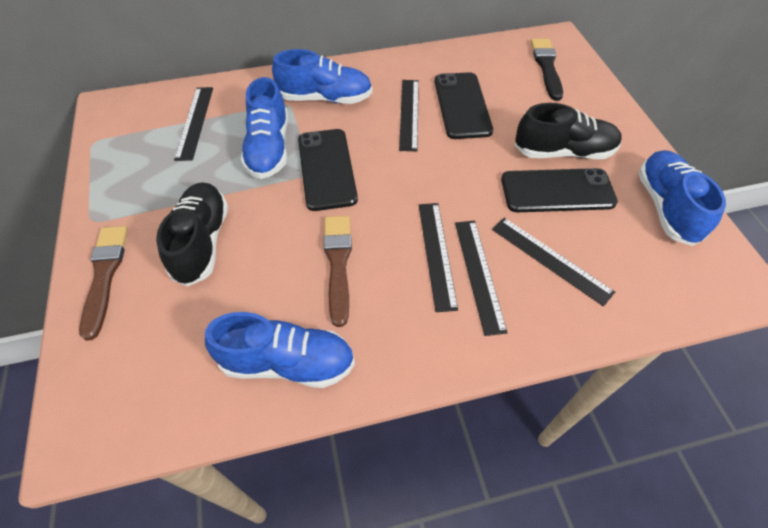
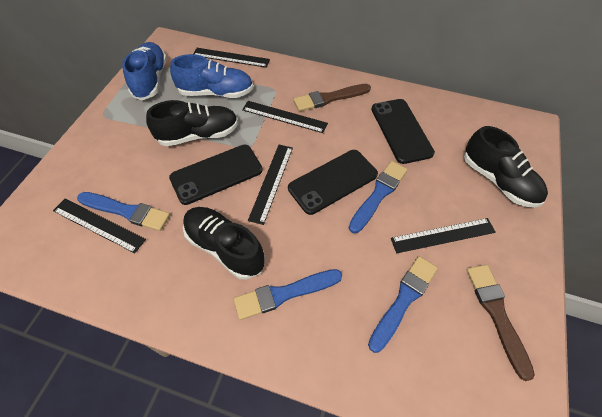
black brush: [531,39,563,101] = 1 -> none = 0
black shoe: [156,183,228,287] [515,103,622,159] = 2 -> [146,100,238,146] [183,207,265,280] [464,126,548,208] = 3
blue brush: none = 0 -> [77,192,170,231] [234,269,342,320] [349,161,408,233] [368,256,438,353] = 4
blue shoe: [205,312,355,388] [241,77,288,179] [272,49,372,104] [638,150,726,246] = 4 -> [122,42,167,100] [170,54,253,98] = 2

